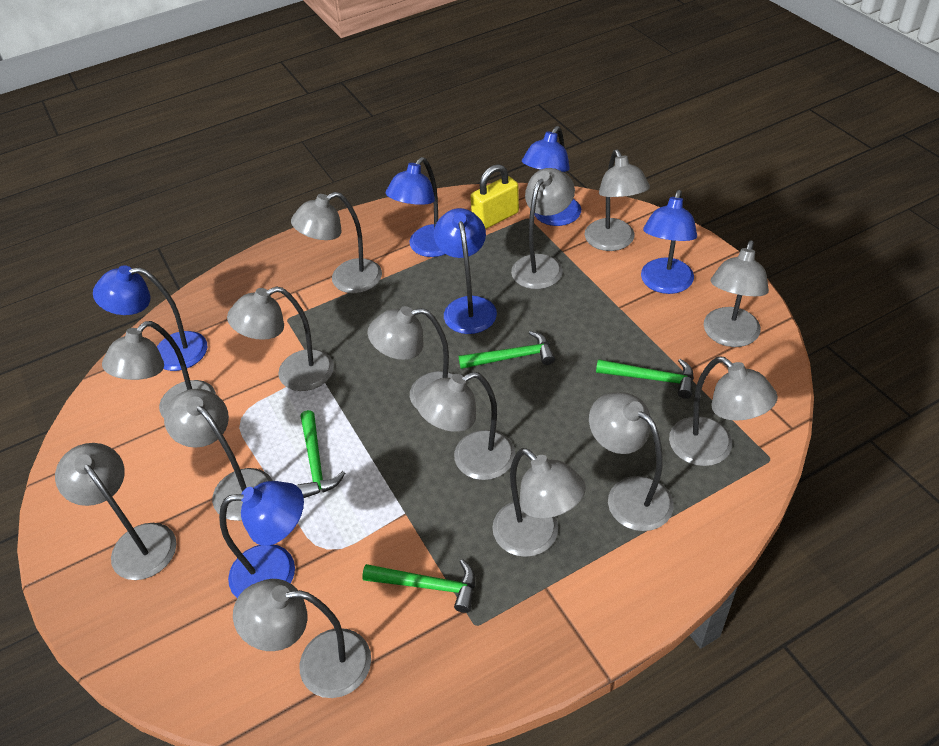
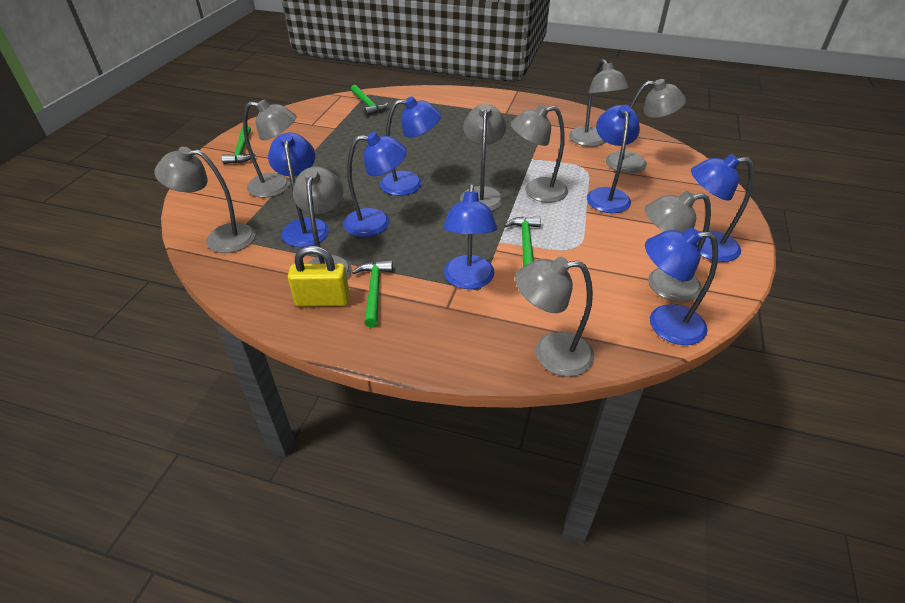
blue lamp: [93,265,207,371] [219,481,304,598] [386,157,445,257] [434,208,497,334] [522,126,581,226] [641,190,697,294] = 6 -> [268,133,329,247] [343,132,407,237] [380,97,441,196] [443,184,497,289] [587,105,640,213] [645,228,718,345] [691,154,754,262] = 7
grey lamp: [55,443,177,580] [102,321,216,418] [164,389,273,521] [227,286,334,391] [233,579,371,698] [291,192,382,293] [368,306,453,409] [416,372,515,480] [492,448,586,557] [511,168,575,289] [585,149,650,251] [589,392,674,531] [669,357,778,466] [704,240,769,347] = 14 -> [154,147,255,253] [243,99,296,198] [293,167,352,280] [460,104,506,211] [510,105,568,203] [515,257,594,377] [569,59,629,147] [606,79,686,173] [644,191,711,302] = 9

